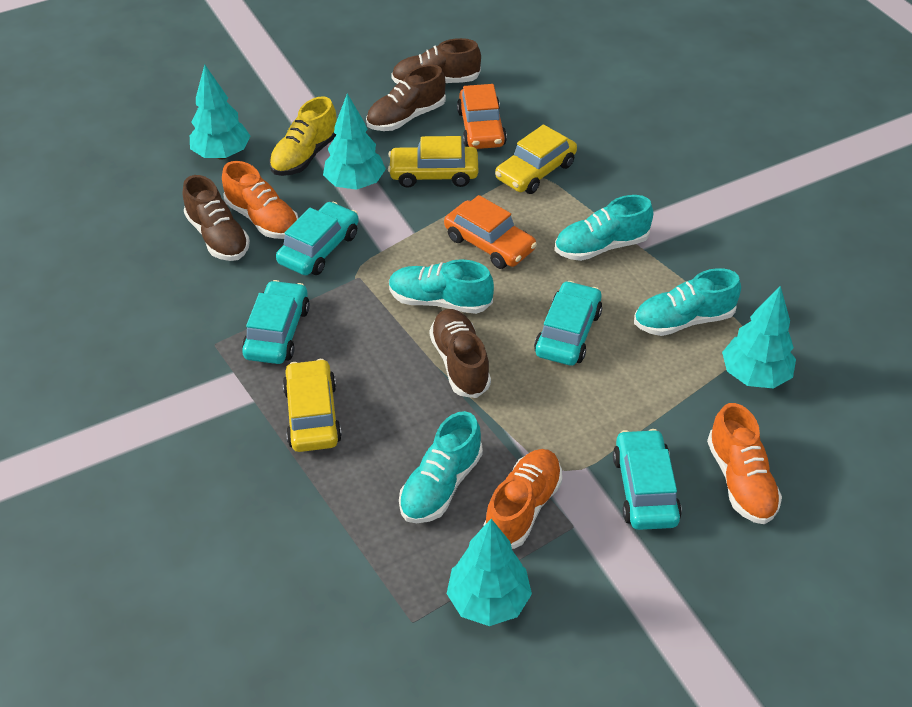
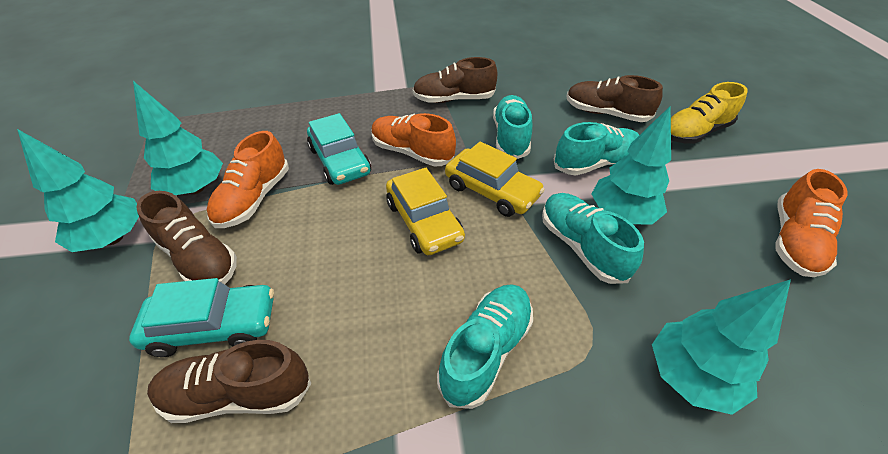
orange car: [444,195,537,269] [457,84,507,149] = 2 -> none = 0
turquoise car: [242,280,310,364] [276,202,359,275] [534,281,602,366] [613,429,682,530] = 4 -> [129,278,274,357] [307,113,371,185] = 2
yellow car: [283,359,342,452] [388,136,478,188] [495,124,577,194] = 3 -> [386,168,465,255] [445,142,545,217] = 2

